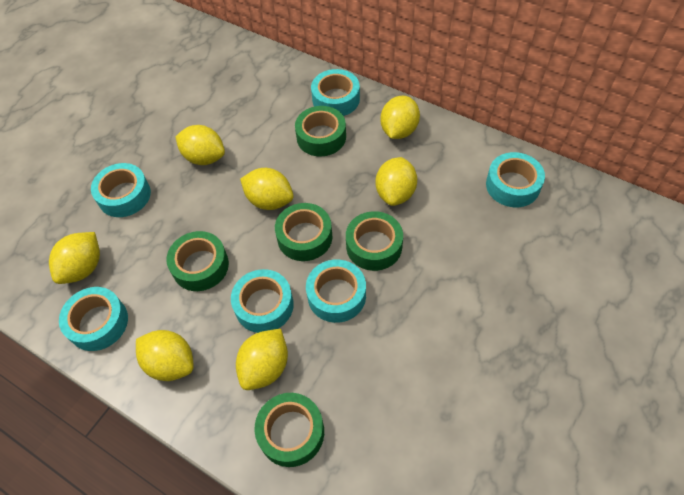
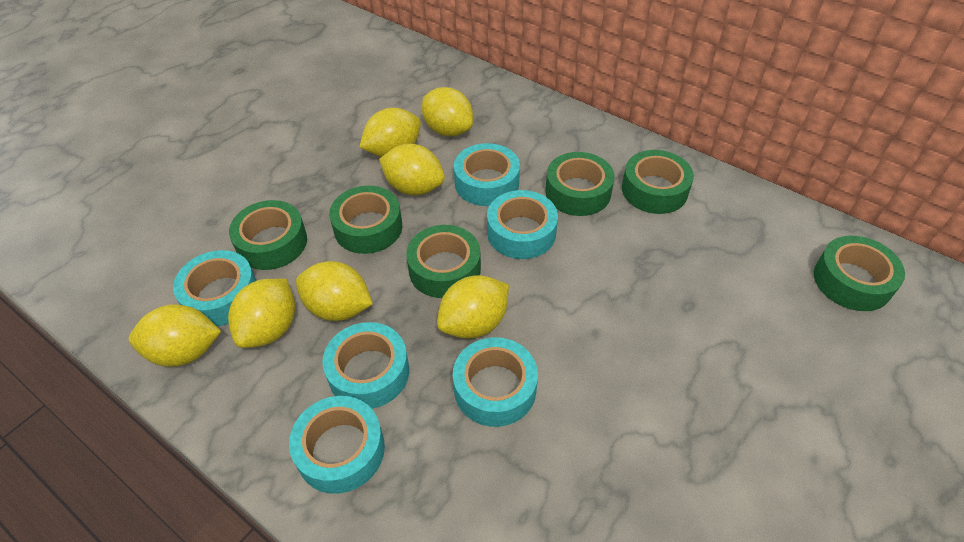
green tape: [167,231,229,291] [255,393,324,467] [275,203,332,261] [295,106,346,156] [346,211,403,271] = 5 -> [229,200,307,270] [329,186,402,254] [406,225,481,298] [545,152,614,216] [622,150,694,214] [814,236,905,311] = 6

